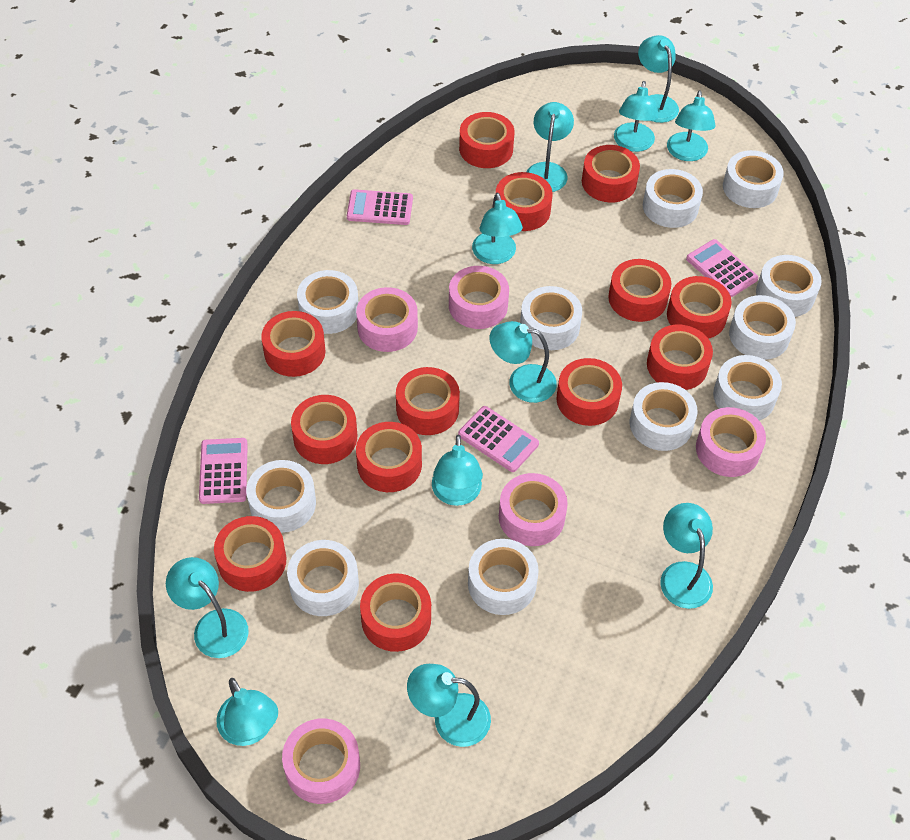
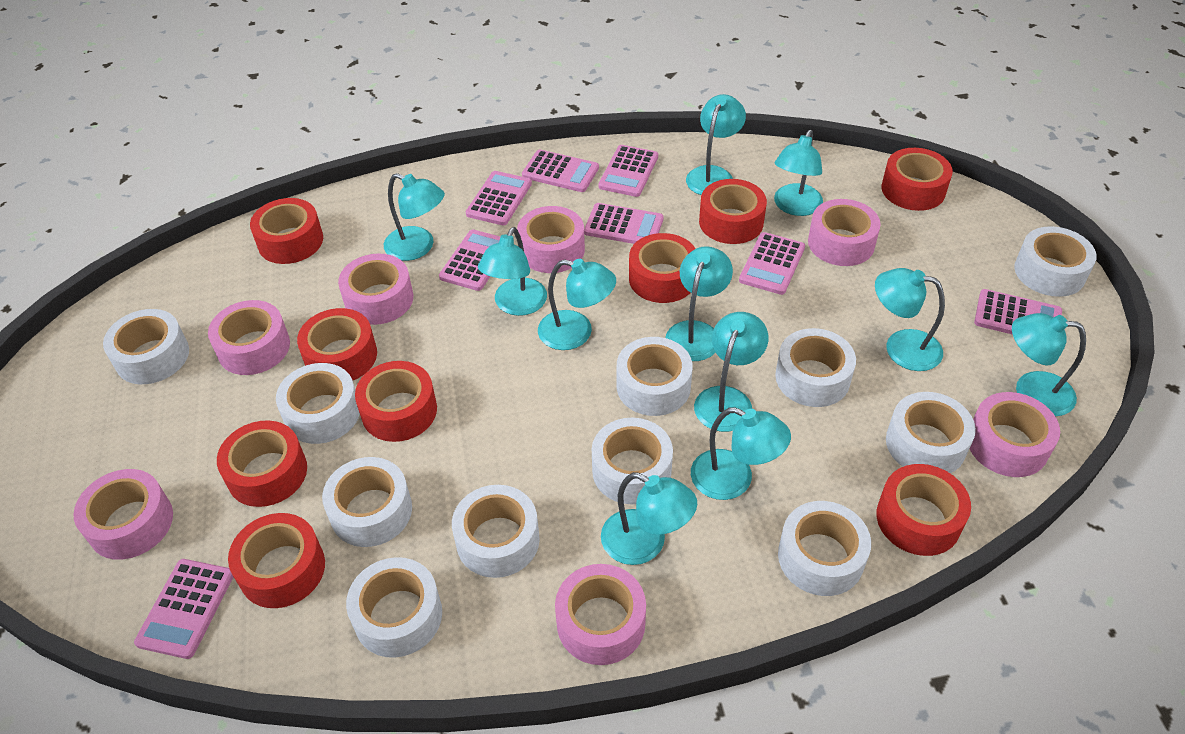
pink calculator: [199,438,248,504] [347,189,413,225] [458,406,539,472] [686,239,758,297] = 4 -> [134,559,233,659] [439,229,500,291] [466,171,532,226] [522,149,599,192] [584,203,664,244] [599,145,658,197] [739,232,805,295] [974,289,1062,335] = 8
pink tape: [282,718,360,804] [356,287,418,352] [449,266,509,329] [499,473,568,546] [696,407,766,477] = 5 -> [73,469,173,560] [208,300,290,375] [338,253,413,325] [517,206,585,273] [555,564,646,665] [808,199,881,266] [970,392,1060,477] = 7
red tape: [214,516,286,592] [261,311,326,377] [291,395,357,464] [356,422,422,492] [360,573,431,652] [396,367,460,435] [459,112,514,168] [496,172,553,231] [556,358,622,426] [582,145,640,202] [608,259,671,322] [647,325,713,390] [667,276,732,339] = 13 -> [217,420,307,507] [228,513,325,608] [250,198,323,264] [297,308,377,380] [355,361,437,442] [629,233,696,303] [699,179,767,244] [876,464,971,556] [881,148,953,211] = 9

